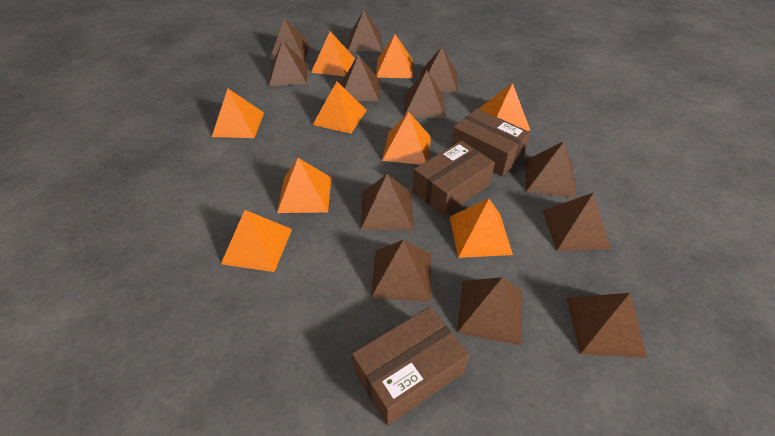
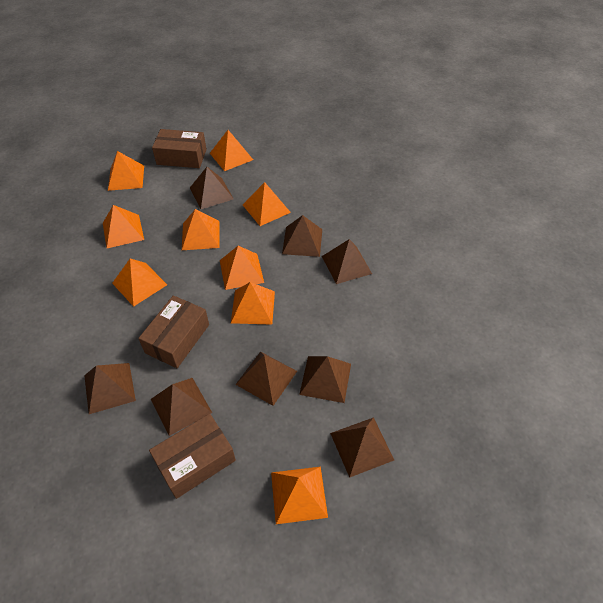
brown pyramid: [269,40,308,86] [270,18,310,61] [342,55,380,101] [348,10,382,51] [360,174,413,230] [371,240,431,302] [404,70,445,118] [420,47,458,93] [457,277,522,345] [525,141,577,198] [543,193,611,251] [566,293,647,358] = 12 -> [84,363,136,414] [151,378,212,436] [190,167,234,209] [235,352,297,406] [282,215,322,257] [299,356,351,403] [322,239,372,284] [330,417,394,478] = 8

